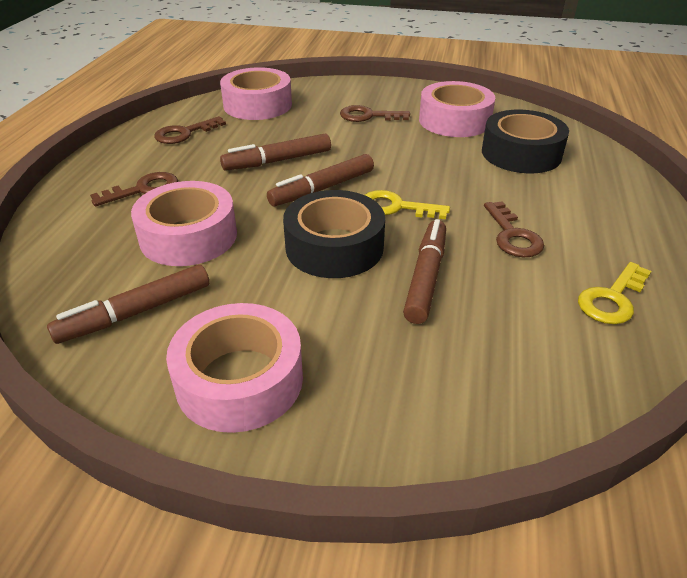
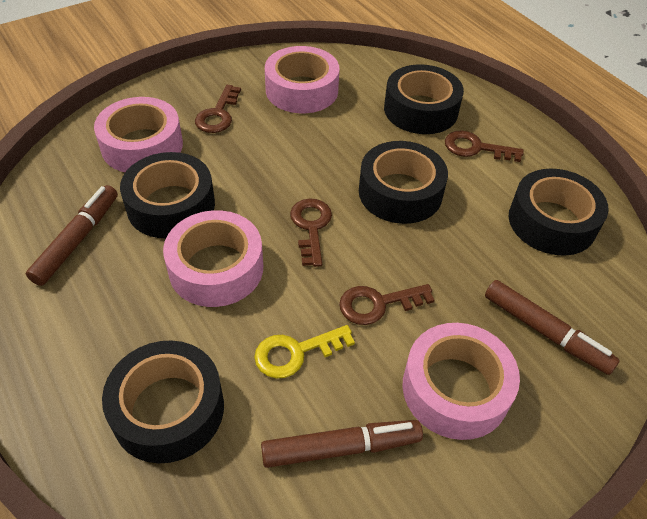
black tape: [283,190,385,278] [482,110,569,173] = 2 -> [102,340,224,464] [120,152,215,238] [359,141,448,224] [384,64,464,134] [509,169,609,256] = 5
brown marker: [47,264,209,344] [220,134,331,171] [267,154,374,206] [403,219,446,324] = 4 -> [26,185,118,286] [261,420,423,468] [485,280,620,375] = 3
yellow key: [365,190,450,219] [578,262,651,324] = 2 -> [254,325,355,379] = 1

